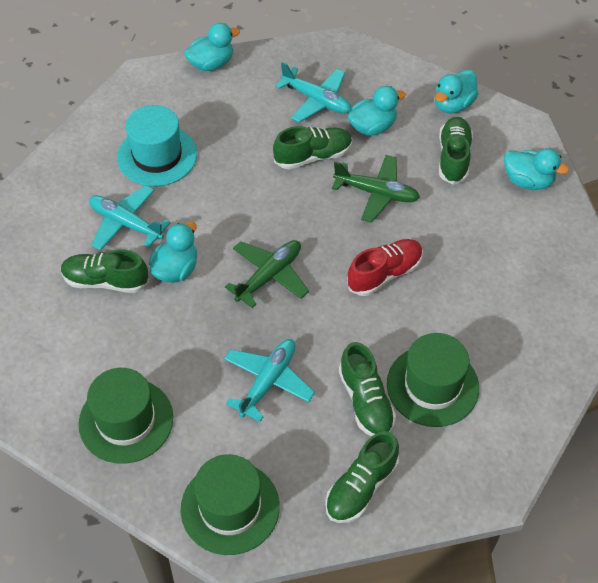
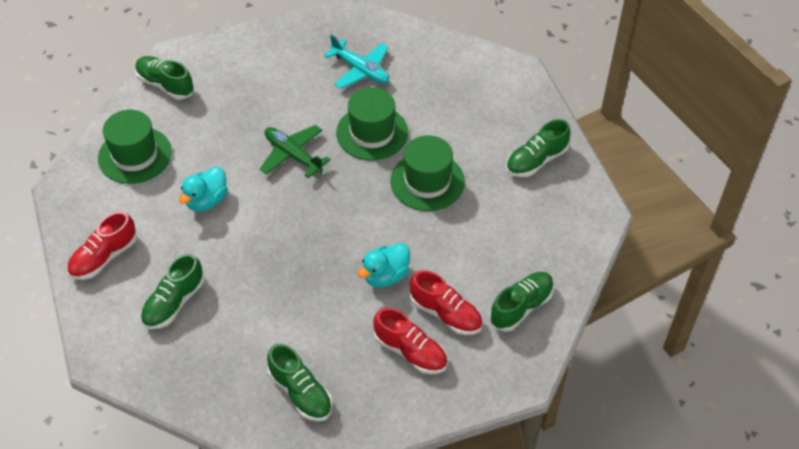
green plane: [225,240,309,308] [332,155,420,223] = 2 -> [260,125,330,178] = 1
red shoe: [347,239,423,296] = 1 -> [67,211,137,280] [373,308,447,374] [410,270,482,335] = 3
turquoise duck: [149,222,197,283] [184,23,240,71] [348,86,406,135] [435,70,479,114] [504,148,569,190] = 5 -> [179,167,228,211] [358,243,410,287] = 2
turquoise hat: [117,105,197,187] = 1 -> none = 0
turquoise plane: [89,185,170,251] [224,339,315,422] [275,62,351,123] = 3 -> [324,34,389,89] = 1

